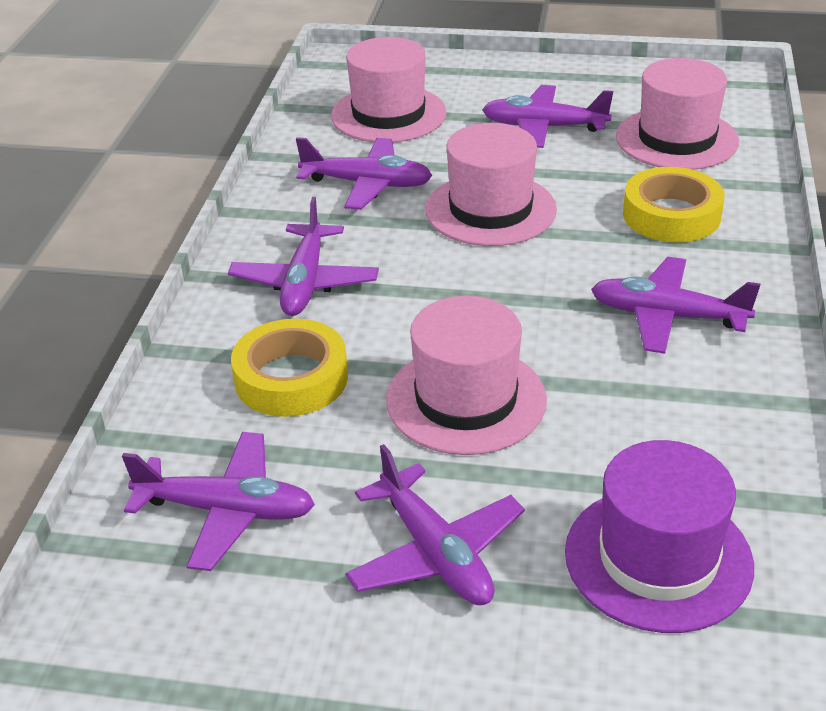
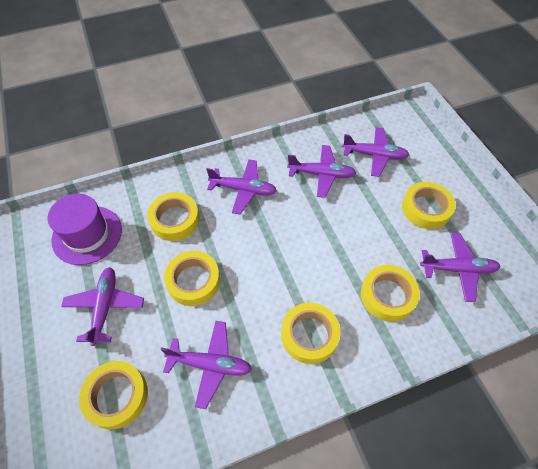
pink hat: [331,37,447,142] [386,296,547,455] [426,123,557,246] [616,58,739,170] = 4 -> none = 0
yellow tape: [231,319,348,417] [623,167,725,242] = 2 -> [79,361,148,430] [147,192,200,241] [164,251,220,306] [281,303,340,364] [361,265,420,322] [402,182,456,229] = 6

